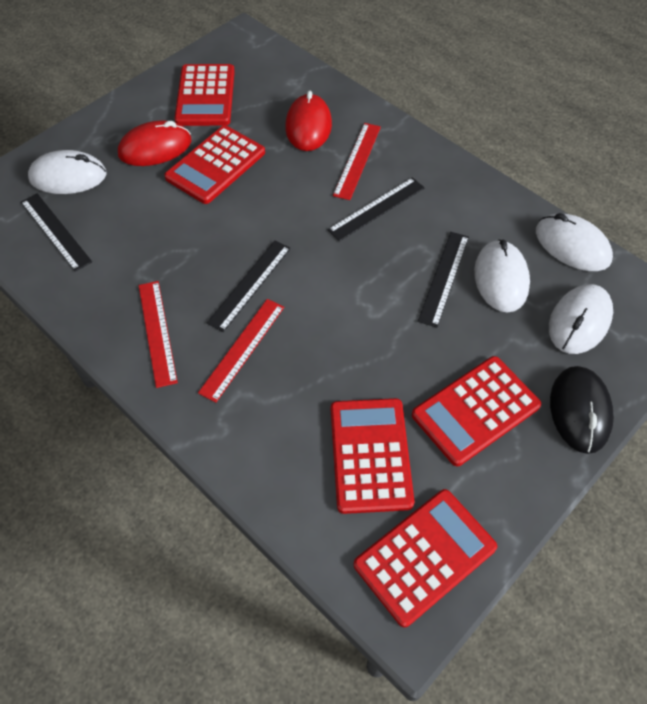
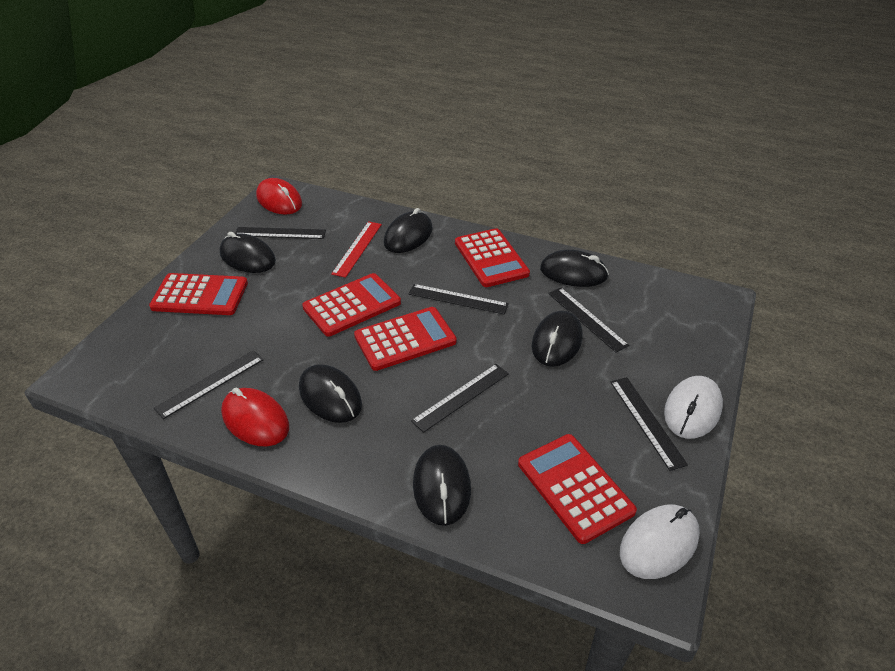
black mouse: [550,366,614,454] = 1 -> [219,232,276,273] [299,364,362,423] [384,208,433,253] [413,445,471,526] [532,311,582,367] [540,250,609,287] = 6
black ruler: [21,194,92,272] [207,240,291,332] [328,177,425,241] [418,232,469,327] = 4 -> [154,350,263,419] [235,227,326,239] [408,284,509,315] [411,364,509,433] [548,288,629,352] [610,377,688,471] = 6
red ruler: [139,281,178,388] [198,299,284,403] [333,123,381,200] = 3 -> [331,221,382,278] = 1
white mouse: [28,150,107,194] [474,239,530,313] [536,213,613,271] [549,284,613,354] = 4 -> [620,505,700,579] [664,376,723,439] = 2

